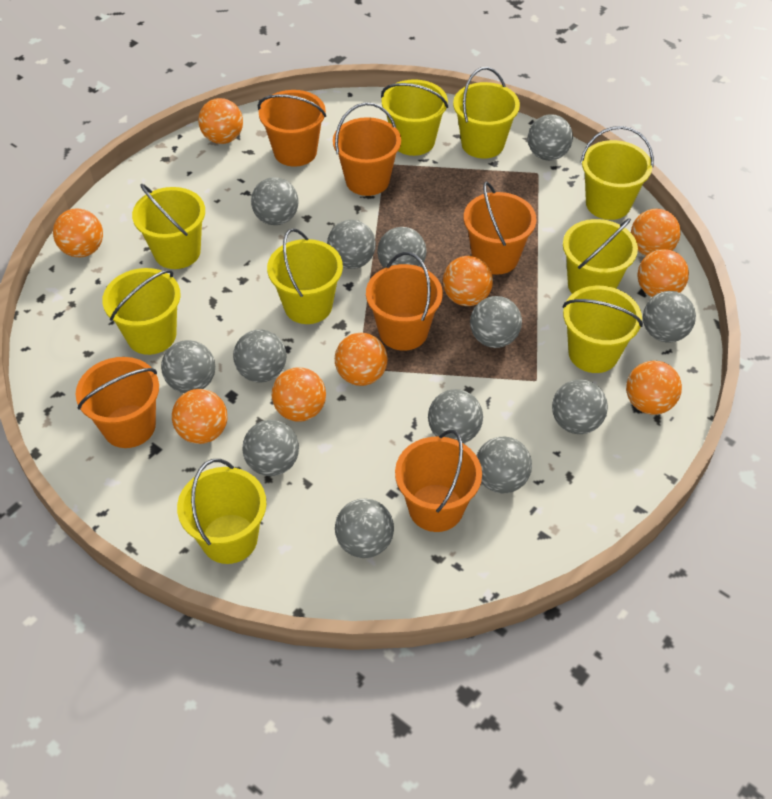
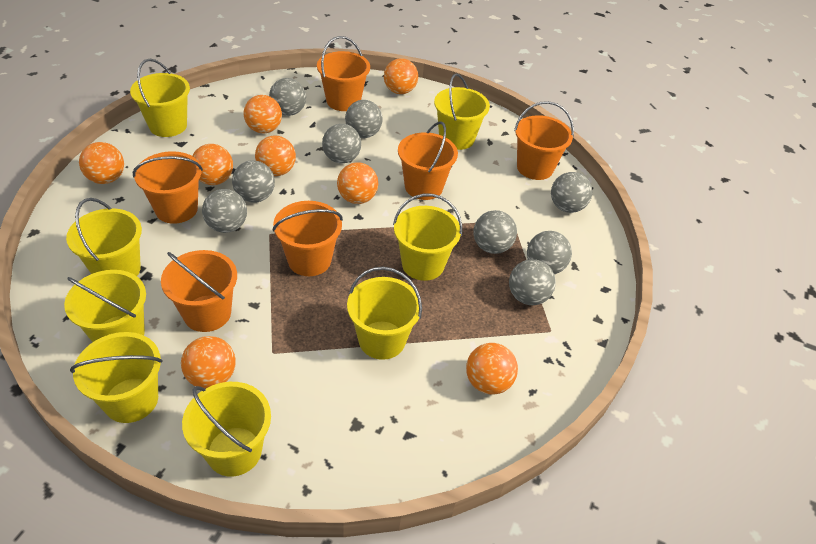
grey ball: [161,340,215,393] [233,329,286,382] [242,420,299,476] [251,177,298,225] [327,220,376,269] [335,498,394,558] [377,227,427,268] [428,389,483,443] [470,296,522,348] [476,437,532,493] [528,114,573,161] [552,380,608,434] [643,291,696,343] = 13 -> [202,189,247,233] [232,160,275,203] [269,78,306,116] [322,124,361,163] [345,100,383,138] [473,210,517,254] [509,259,556,305] [527,231,572,274] [551,172,592,213] = 9
orange ball: [53,209,103,257] [172,389,227,444] [198,98,243,144] [272,367,326,422] [335,333,388,386] [443,256,493,306] [626,361,682,415] [631,209,681,256] [637,249,689,297] = 9 -> [79,142,124,184] [181,336,236,389] [192,144,233,185] [244,95,282,133] [255,136,296,176] [337,162,378,204] [384,58,418,94] [466,343,518,395] = 8
yellow bucket: [102,268,181,355] [132,184,205,269] [177,459,266,564] [267,228,343,324] [381,79,448,156] [453,67,520,159] [563,218,638,294] [563,286,643,373] [580,126,654,220] = 9 -> [64,270,146,342] [66,198,142,276] [70,332,163,423] [130,59,190,137] [182,382,271,477] [347,267,422,360] [393,193,462,281] [434,73,490,150] = 8

